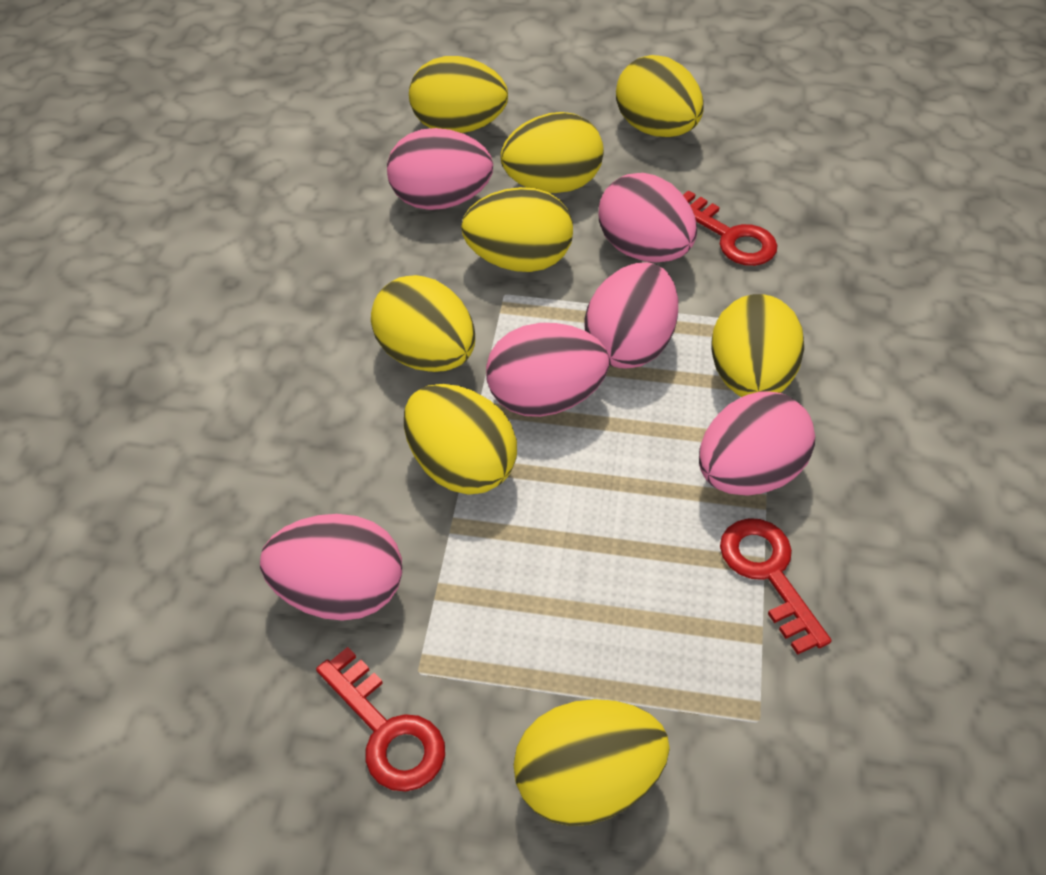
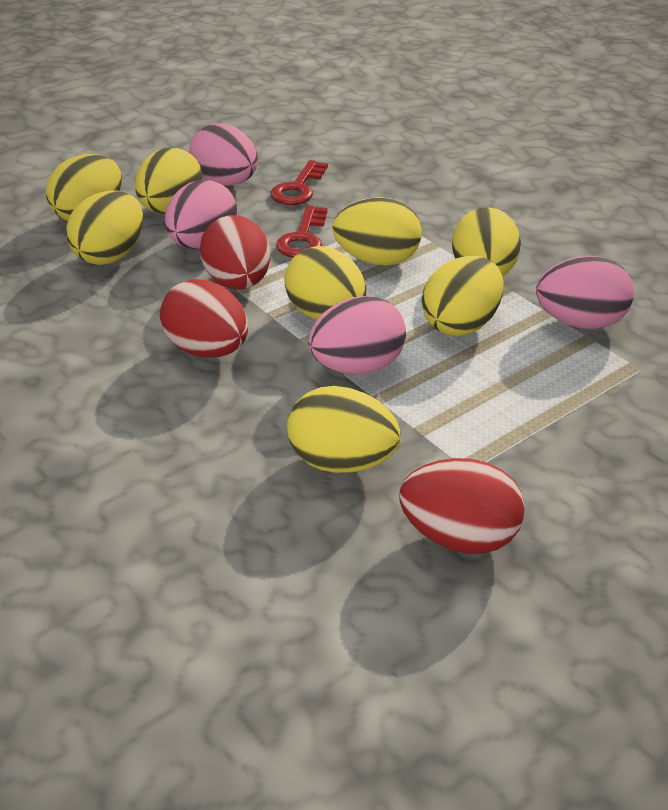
pink egg: [260,514,402,621] [387,128,493,210] [486,323,609,417] [585,263,678,369] [599,173,697,263] [699,391,815,496] = 6 -> [165,180,237,249] [189,123,258,186] [308,296,406,374] [536,256,634,329] = 4
red egg: none = 0 -> [160,279,248,358] [200,215,271,290] [399,458,525,554] = 3
red key: [316,647,445,792] [683,190,778,266] [720,518,831,655] = 3 -> [271,160,328,205] [276,205,328,258] = 2

